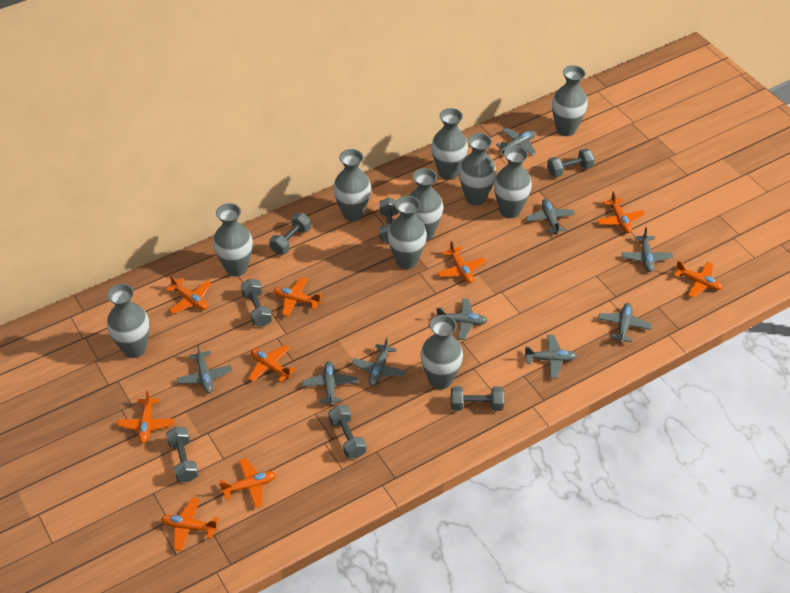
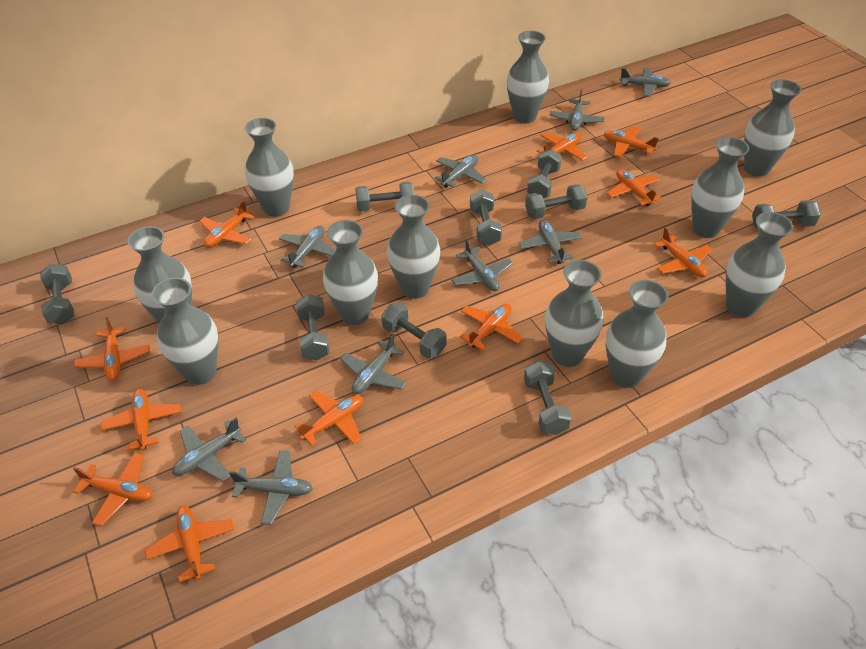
grey dumbbell: [166,427,199,482] [241,279,272,327] [269,213,311,254] [328,405,367,458] [380,197,398,243] [451,386,504,411] [547,148,595,177] = 7 -> [40,264,74,325] [296,294,330,360] [355,182,414,212] [381,302,447,358] [470,190,502,246] [524,361,572,435] [525,184,587,219] [527,149,562,198] [752,200,821,228] = 9
grey vase: [107,284,149,358] [213,203,253,277] [333,149,371,222] [388,196,427,269] [409,168,443,241] [420,315,463,389] [431,108,468,180] [459,133,496,206] [494,146,532,218] [552,65,588,136] = 10 -> [127,226,192,323] [152,278,219,385] [245,118,294,217] [323,220,378,325] [387,195,440,299] [507,31,549,124] [545,260,603,367] [606,280,669,388] [691,137,749,238] [725,212,793,317] [744,79,802,177] = 11
orange plane: [117,390,175,443] [161,498,218,551] [166,275,212,314] [219,458,276,508] [248,345,296,382] [273,277,322,317] [437,241,486,283] [597,191,645,233] [674,261,723,298] = 9 -> [73,453,153,526] [74,317,150,381] [101,389,181,451] [145,505,234,582] [199,201,254,247] [294,390,363,446] [460,304,523,351] [537,132,587,161] [604,126,659,158] [607,169,662,206] [654,227,712,277] = 11

